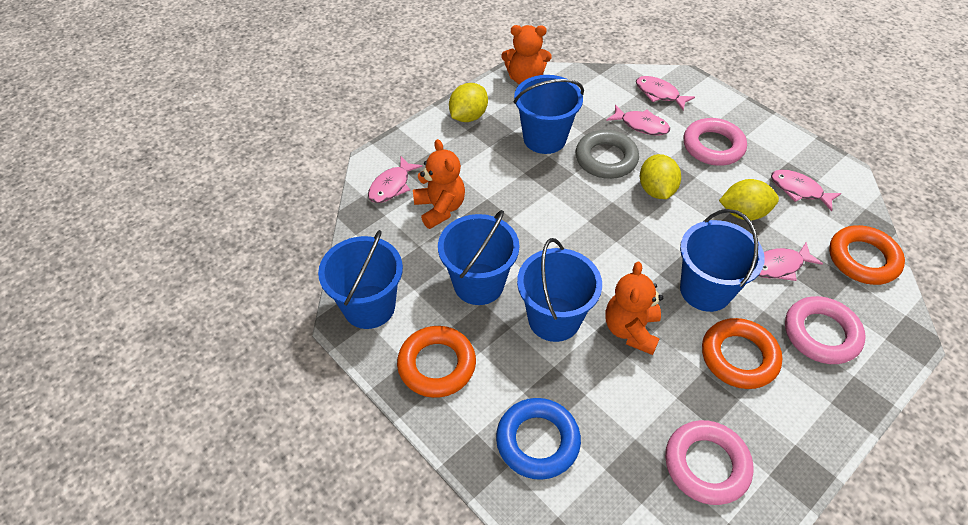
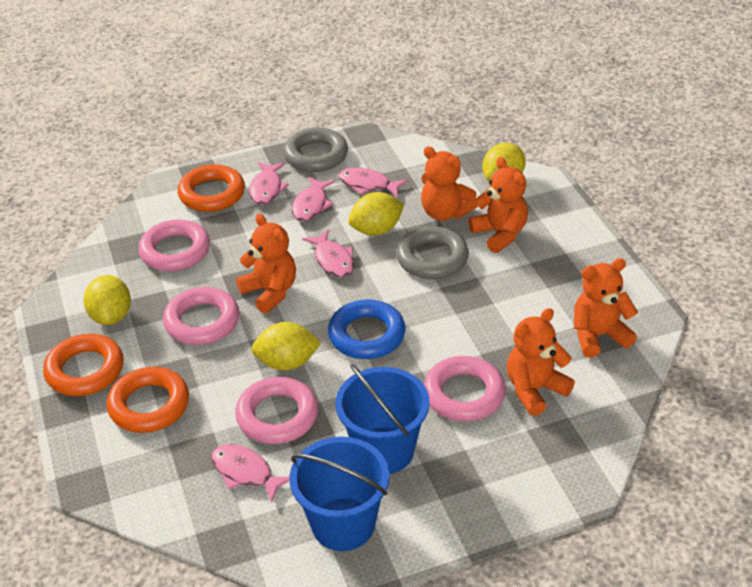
blue bucket: [318,230,403,329] [438,210,519,305] [514,75,584,154] [517,238,602,342] [680,209,765,312] = 5 -> [290,437,390,551] [335,364,430,474] = 2
grey ring: [576,130,639,179] = 1 -> [283,128,348,172] [396,226,469,279] = 2
orange teddy bear: [413,139,465,229] [501,25,552,84] [605,262,663,355] = 3 -> [236,214,296,313] [421,146,477,221] [468,157,528,253] [507,308,575,416] [574,258,638,358] = 5
pink ring: [665,420,753,505] [684,118,747,166] [785,296,866,364] = 3 -> [138,219,210,271] [163,287,239,345] [235,377,318,444] [424,356,506,422] = 4
yellow lemon: [449,83,488,122] [640,154,681,199] [719,179,779,221] = 3 -> [83,275,131,325] [251,322,321,370] [348,192,404,235] [482,143,526,181] = 4

